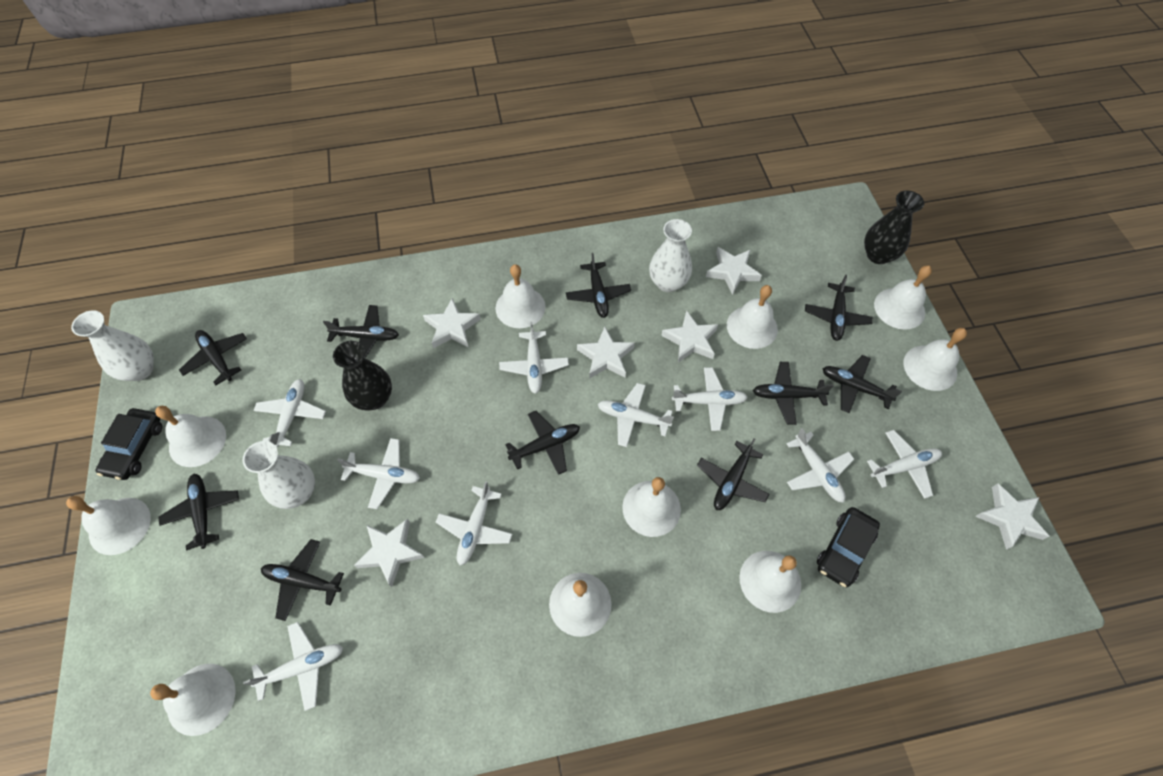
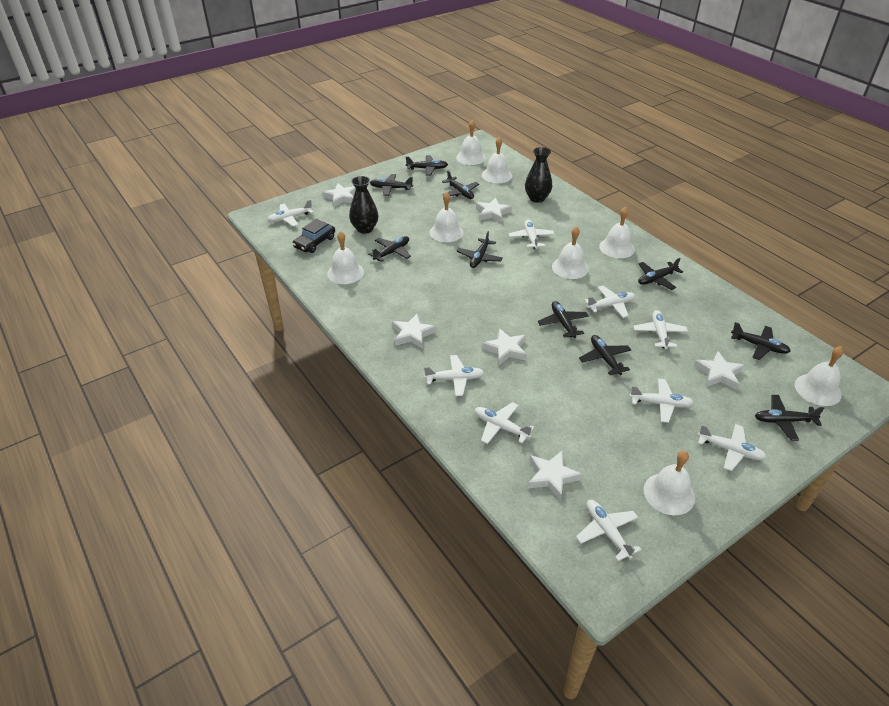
black car: [95,408,163,480] [817,507,880,587] = 2 -> [293,219,335,253] = 1
white bell: [66,496,151,555] [150,664,236,736] [155,406,226,467] [495,264,546,328] [549,573,612,637] [622,477,681,537] [727,285,778,349] [739,551,801,613] [874,266,932,330] [904,328,967,391] = 10 -> [327,231,364,284] [430,192,464,242] [456,120,486,165] [482,137,512,183] [552,226,589,279] [599,207,635,258] [643,451,695,515] [795,346,843,406] = 8
white vase: [71,310,154,381] [243,441,315,509] [649,219,692,292] = 3 -> none = 0

